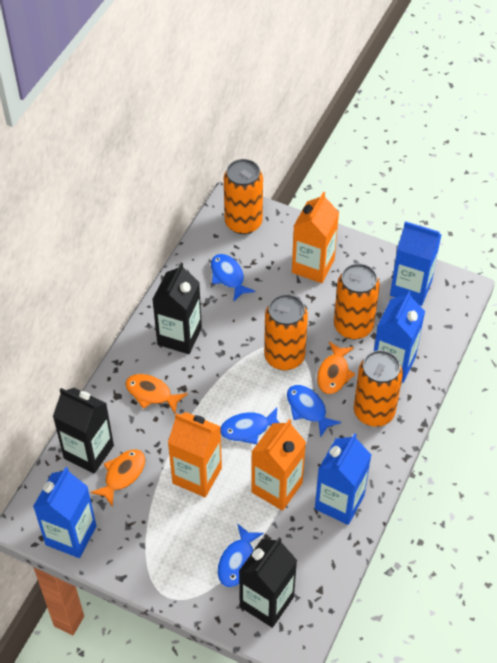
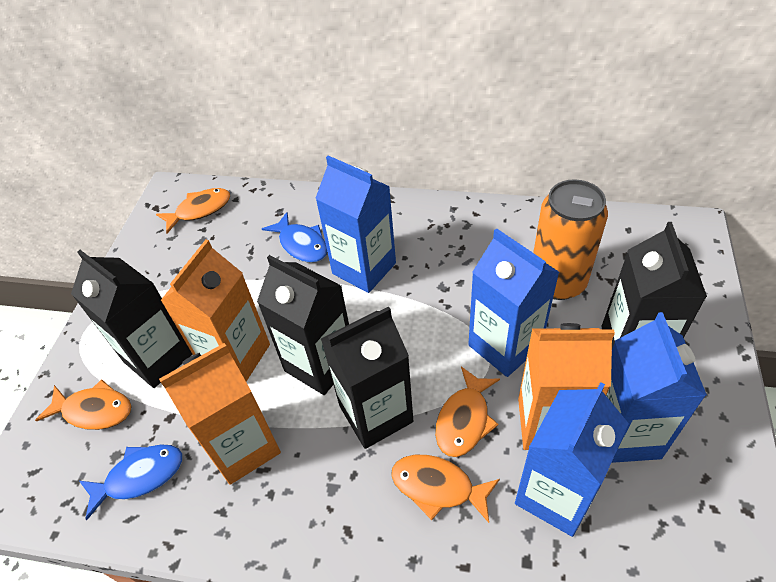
black carton: [53,388,114,474] [152,263,202,354] [239,537,297,628] = 3 -> [71,250,193,388] [257,255,349,395] [321,306,413,449] [601,222,707,348] = 4
blue fish: [211,254,256,302] [218,523,264,587] [220,407,280,444] [287,385,341,437] = 4 -> [79,445,183,520] [262,212,327,263] = 2
orange can: [224,159,263,234] [264,294,308,370] [334,263,380,340] [354,350,403,427] = 4 -> [533,179,608,300] = 1
orange fish: [90,449,145,507] [125,374,188,413] [317,342,355,394] = 3 -> [35,379,131,430] [156,188,230,233] [391,455,500,523] [435,367,500,457] = 4

